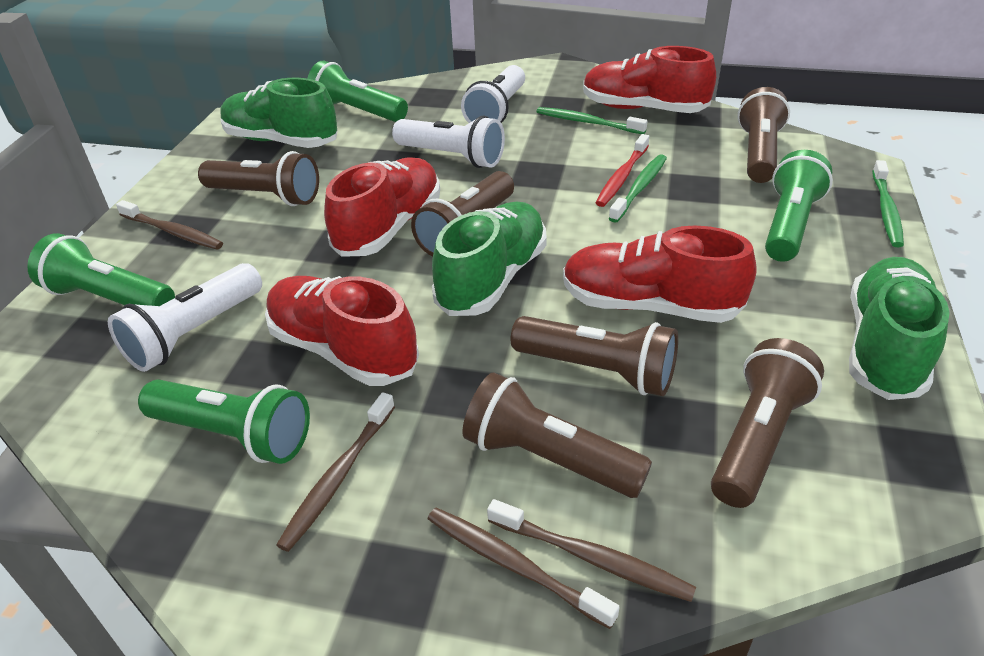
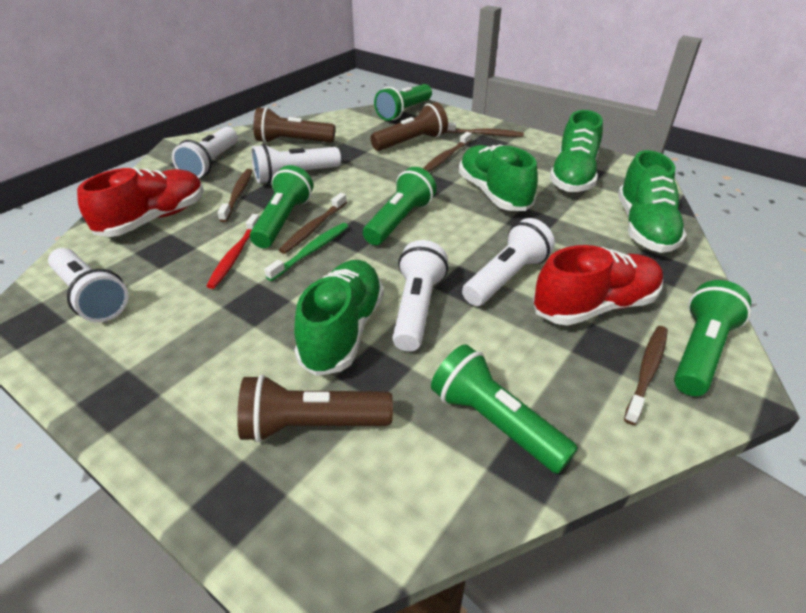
brown flashlight: [198,151,319,206] [411,171,514,256] [462,372,652,498] [511,316,678,396] [711,338,824,508] [737,87,790,183] = 6 -> [237,374,393,442] [253,107,335,143] [370,102,448,151] = 3
brown toothbrush: [116,200,223,250] [276,392,395,552] [428,508,619,629] [487,499,696,602] = 4 -> [218,169,252,222] [279,193,347,254] [423,132,472,172] [446,122,524,137] [624,326,668,425] = 5
green flashlight: [27,233,175,306] [138,380,310,464] [307,61,408,122] [765,150,833,262] = 4 -> [250,165,313,248] [363,167,437,245] [374,84,432,121] [431,344,578,474] [674,280,751,396] = 5
green shoe: [220,78,338,148] [432,202,547,316] [849,257,950,400] = 3 -> [294,260,384,376] [459,144,538,211] [550,110,603,192] [618,150,687,253] = 4
green toothbrush: [536,107,647,134] [609,154,667,223] [872,160,904,247] = 3 -> [264,223,349,281] = 1
red shoe: [265,276,419,386] [324,157,440,257] [563,226,756,323] [583,46,716,113] = 4 -> [77,168,204,237] [533,245,663,326] = 2
white flashlight: [108,263,262,372] [392,116,505,168] [461,65,525,123] = 3 -> [48,248,128,322] [172,127,238,178] [251,144,341,184] [392,240,448,352] [462,218,555,306] = 5

